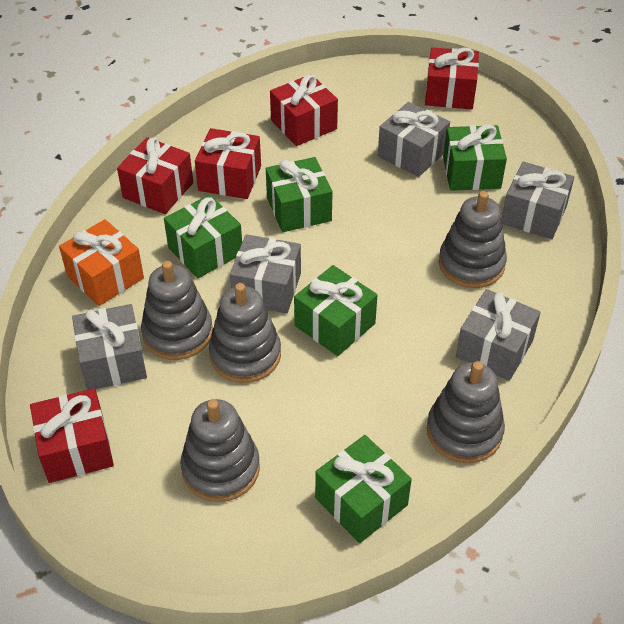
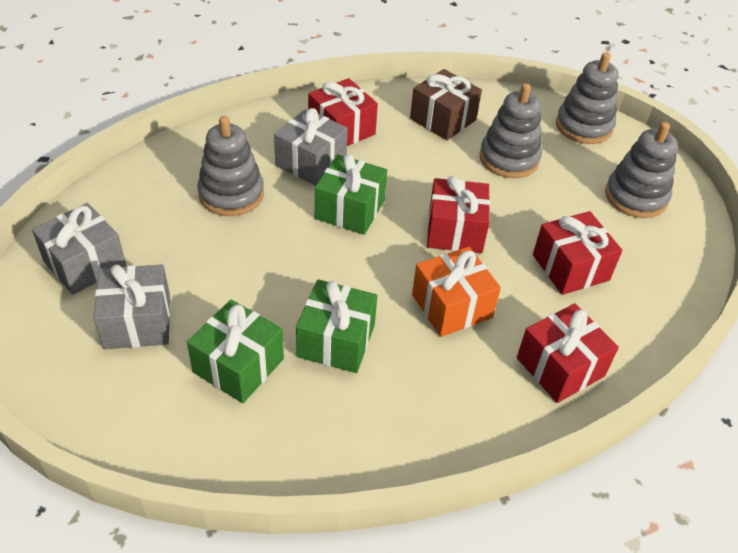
brown gift: none = 0 -> [410,69,482,140] = 1
green gift: [164,195,242,278] [266,157,333,232] [294,265,377,356] [315,435,412,543] [443,124,507,191] = 5 -> [187,299,284,403] [296,279,377,373] [315,154,387,235] = 3
grey gift: [72,304,147,390] [230,234,301,314] [378,102,450,177] [456,289,541,381] [502,161,574,239] = 5 -> [32,203,126,295] [94,264,170,349] [274,108,348,186] = 3
grey stacking toy: [141,261,213,360] [180,399,260,502] [209,283,281,383] [427,361,505,463] [439,191,507,288] = 5 -> [197,116,264,216] [480,83,542,178] [556,52,618,144] [605,122,678,218] = 4
red gift: [30,388,114,483] [117,137,193,214] [195,128,261,199] [270,74,338,146] [425,47,479,110] = 5 -> [308,78,378,146] [427,176,490,253] [517,303,619,403] [533,211,622,295] = 4

